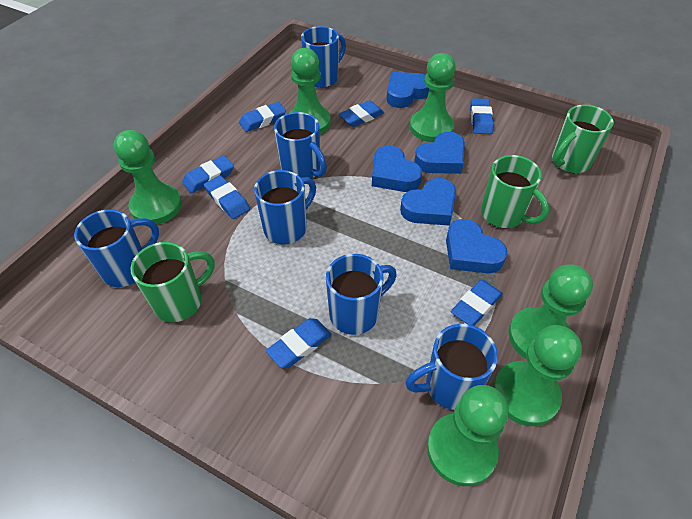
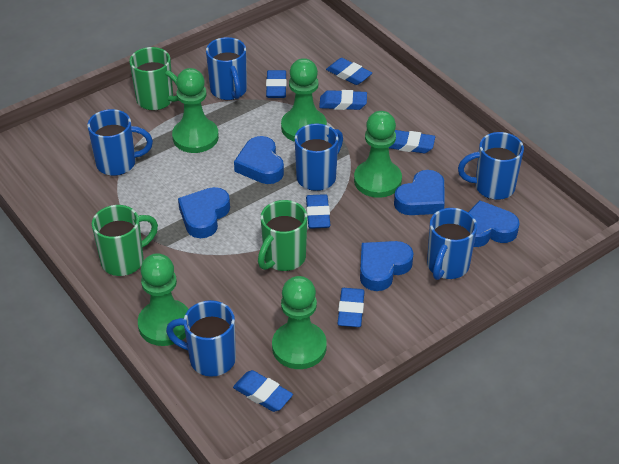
green pawn: [114,130,182,225] [289,48,331,134] [410,53,456,142] [427,385,509,486] [493,325,582,426] [508,265,593,359] = 6 -> [138,253,189,346] [172,68,219,153] [272,276,327,369] [281,58,327,142] [354,111,402,198] = 5

